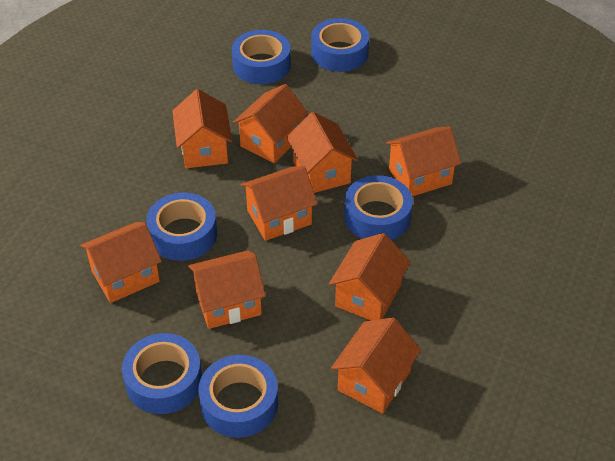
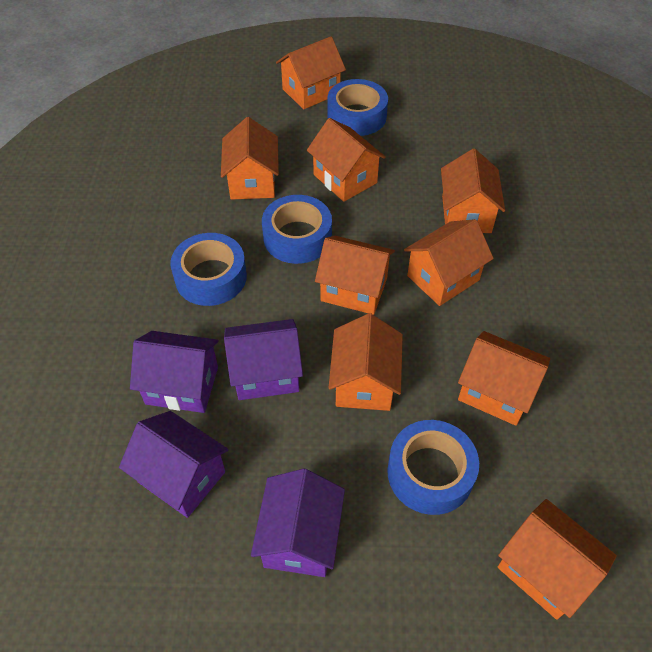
blue tape: [122,333,202,414] [146,192,217,261] [198,355,278,438] [232,30,291,84] [311,18,369,72] [344,175,413,240] = 6 -> [170,233,247,306] [262,195,332,264] [327,79,388,136] [387,420,479,515] = 4
purple house: none = 0 -> [119,411,228,518] [130,331,219,413] [224,319,303,400] [251,469,345,577] = 4

